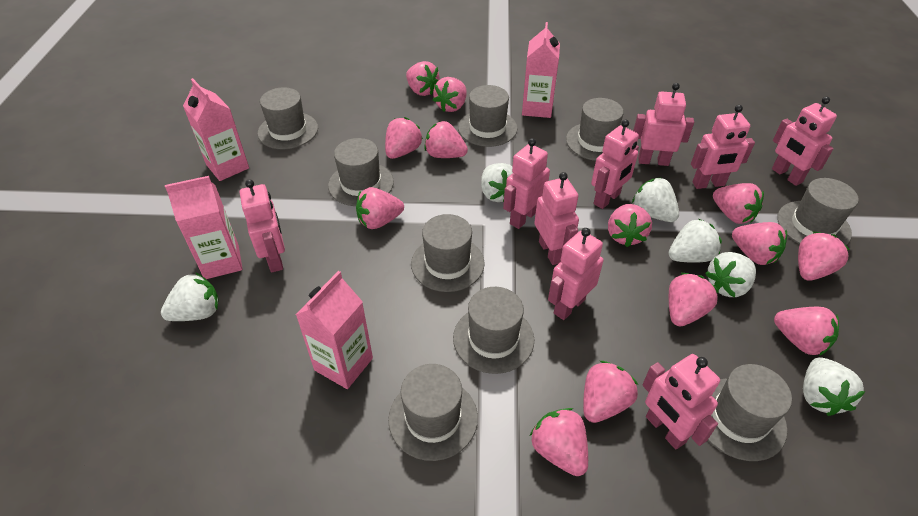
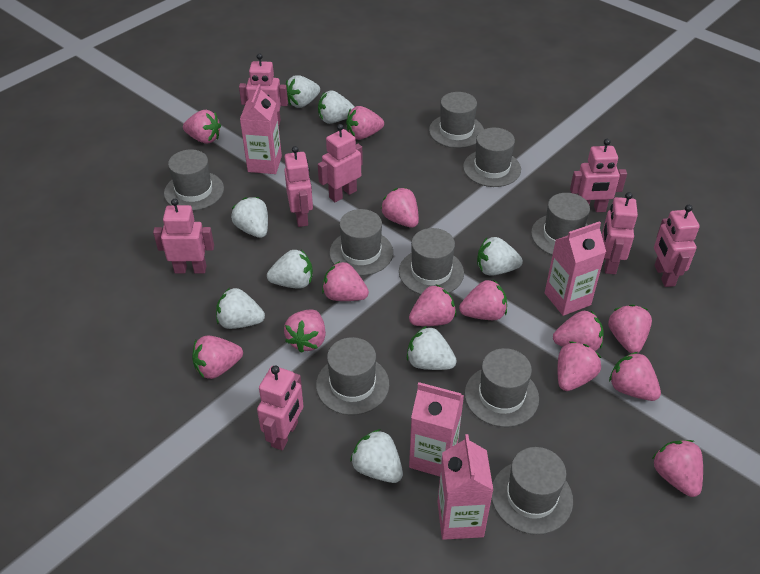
pink robot: [240,179,285,272] [503,138,550,229] [534,172,579,265] [548,228,604,320] [591,119,639,209] [633,83,694,166] [642,354,720,449] [691,105,755,189] [772,96,837,186] = 9 -> [153,199,214,273] [239,53,288,125] [257,365,304,450] [284,146,313,227] [318,124,363,202] [570,139,627,212] [602,192,638,274] [654,205,700,287] = 8
white strawberry: [161,272,219,321] [481,163,513,202] [632,177,679,222] [669,218,722,263] [705,252,756,297] [803,357,866,416] = 6 -> [216,288,265,329] [231,197,268,238] [267,250,313,289] [286,75,320,108] [318,90,355,124] [350,429,403,483] [407,326,457,370] [477,237,523,276] = 8

